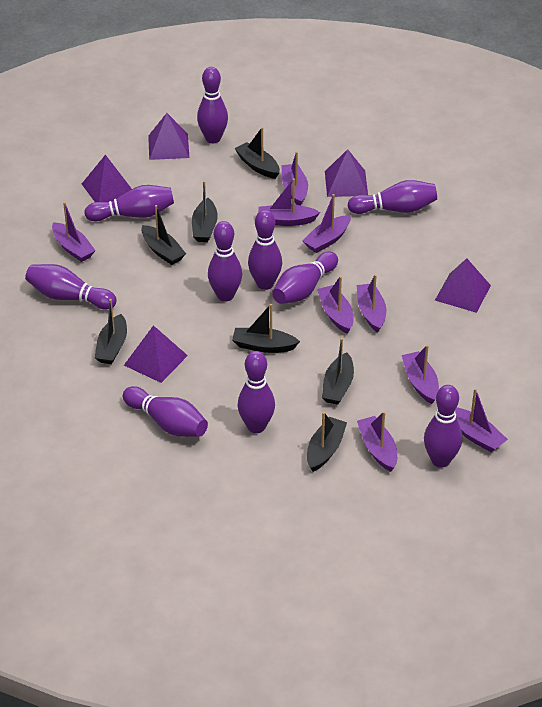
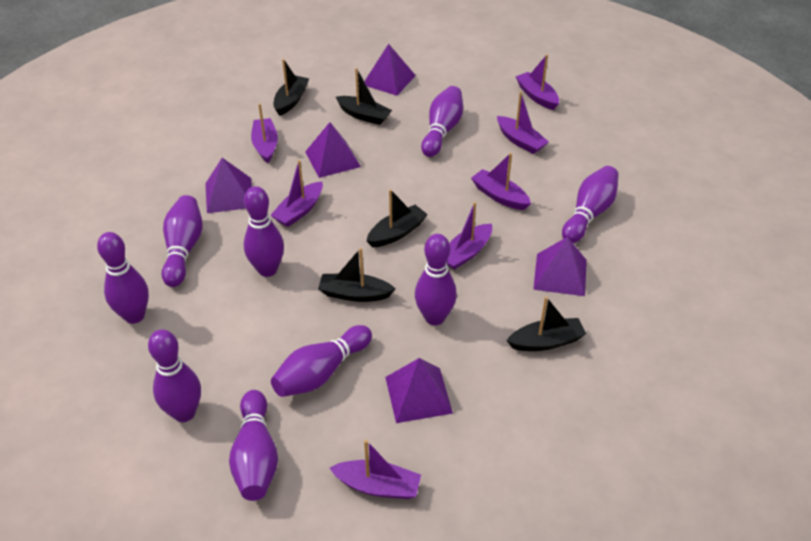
black boat: [95,299,127,364] [141,205,186,265] [192,181,218,242] [232,304,300,353] [234,127,280,179] [307,412,347,472] [322,338,354,405] = 7 -> [273,59,309,116] [318,248,395,302] [336,68,392,125] [367,189,428,247] [506,297,586,351] = 5
purple boat: [52,202,96,262] [258,178,320,226] [281,151,308,205] [303,194,351,253] [317,276,353,334] [357,274,386,333] [357,411,397,472] [402,345,439,404] [455,388,508,452] = 9 -> [251,104,278,163] [270,160,323,227] [330,440,421,499] [447,202,492,270] [471,153,531,210] [497,92,549,154] [515,54,559,110] = 7
purple bowling pin: [25,264,117,310] [84,185,174,221] [123,386,208,437] [197,67,228,143] [208,221,242,301] [238,351,275,433] [248,210,282,290] [272,252,338,304] [347,180,437,214] [424,385,462,468] = 10 -> [97,232,149,324] [148,329,201,422] [162,195,203,287] [229,390,278,501] [244,186,284,277] [271,325,372,397] [415,234,457,325] [421,86,463,157] [562,166,619,243] = 9

